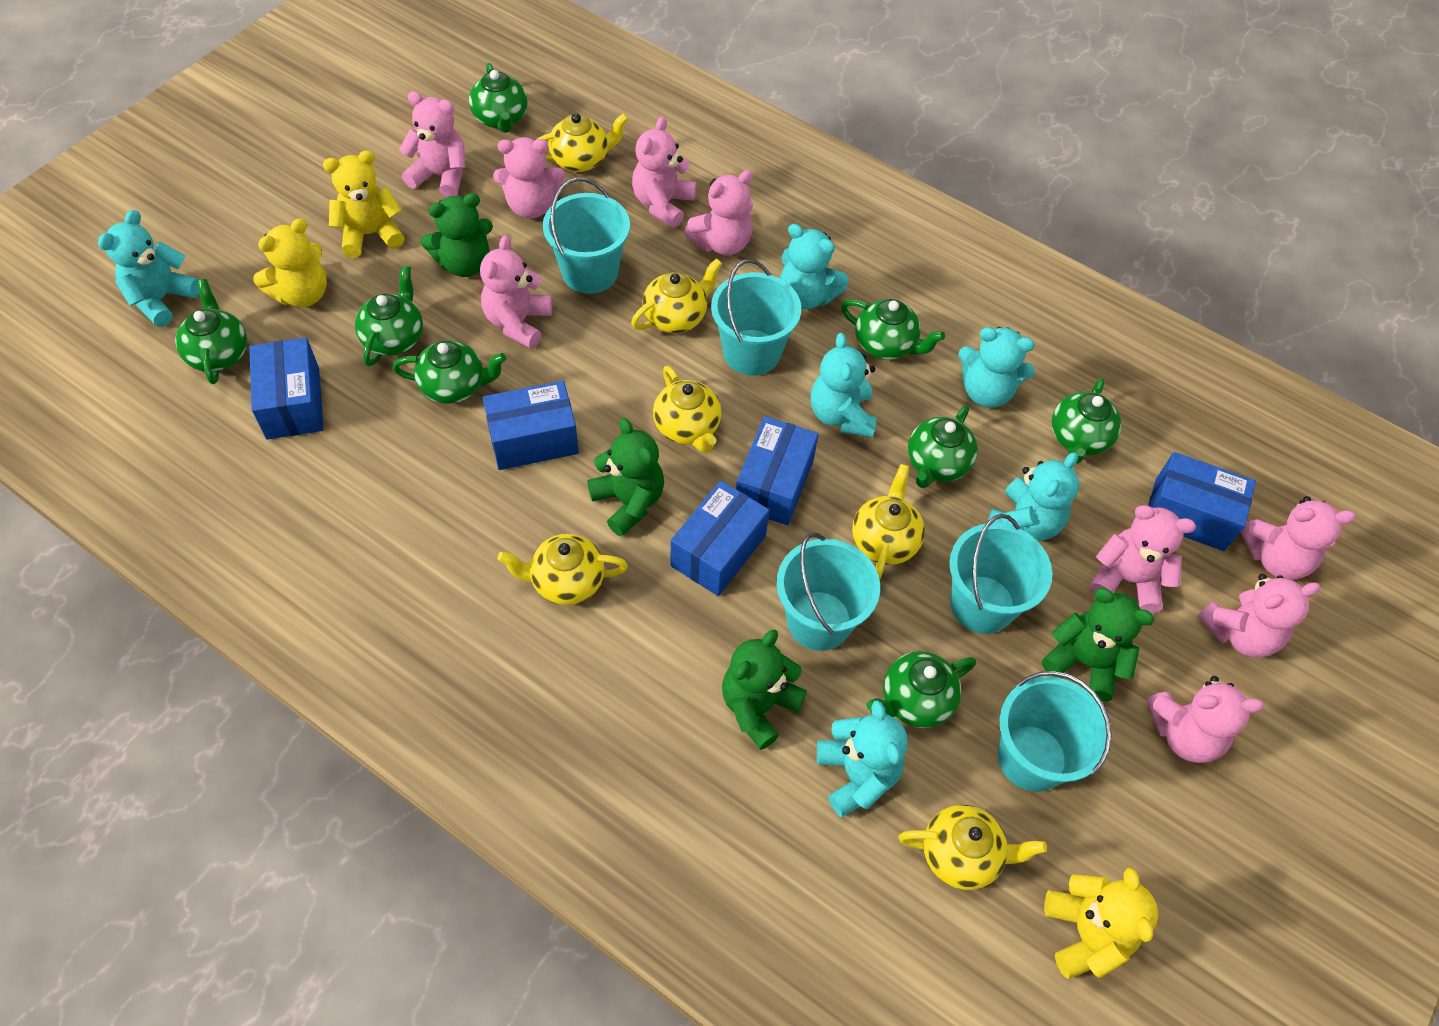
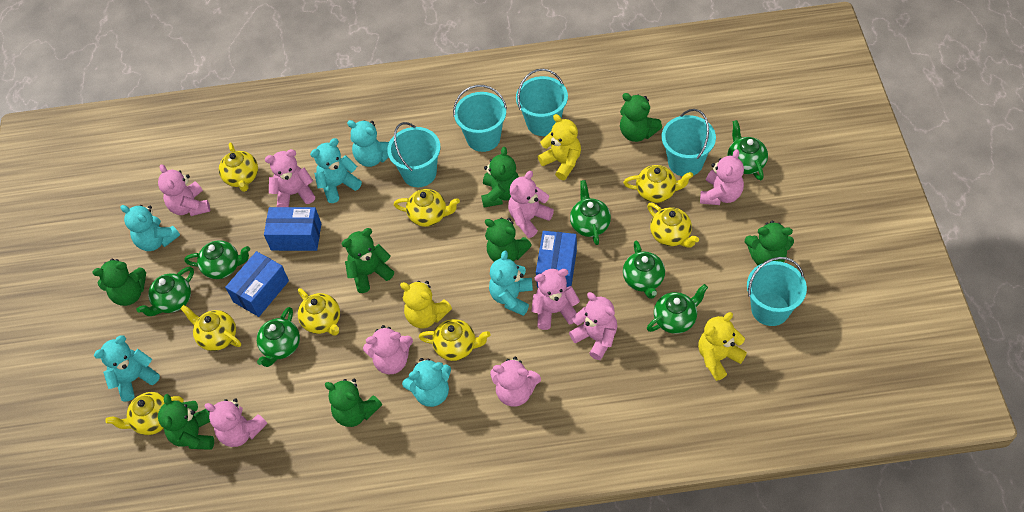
blue box: [249,337,324,440] [483,381,579,470] [670,480,770,596] [736,416,819,525] [1148,452,1256,551] = 5 -> [225,251,289,317] [264,207,321,251] [536,231,577,288] = 3
green teapot: [175,279,247,384] [355,265,423,366] [392,340,506,404] [469,63,528,133] [841,299,945,360] [867,651,976,728] [908,405,978,488] [1052,378,1122,464] = 8 -> [137,267,194,316] [184,240,250,279] [257,307,300,367] [570,180,611,245] [623,241,665,299] [647,284,708,334] [727,120,768,180] = 7
green teddy bear: [421,193,493,277] [587,418,664,537] [722,630,807,750] [1042,588,1155,702] = 4 -> [93,259,146,306] [158,394,214,450] [325,379,382,427] [342,228,394,293] [481,147,519,207] [485,218,532,262] [620,93,662,142] [745,221,794,266] = 8
yellow teapot: [498,534,628,605] [536,113,629,172] [631,258,722,333] [653,366,722,453] [852,464,925,579] [899,805,1047,890] = 6 -> [105,392,184,435] [180,305,241,351] [219,142,258,192] [298,288,340,335] [394,189,460,227] [419,319,491,361] [623,165,693,203] [647,203,699,247] = 8

